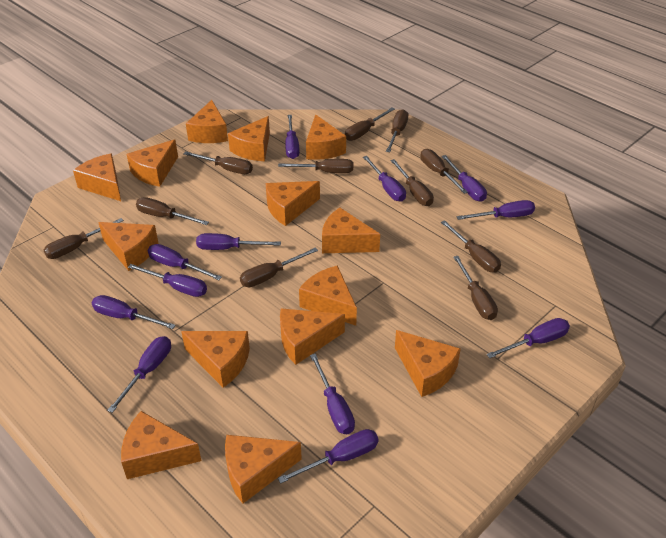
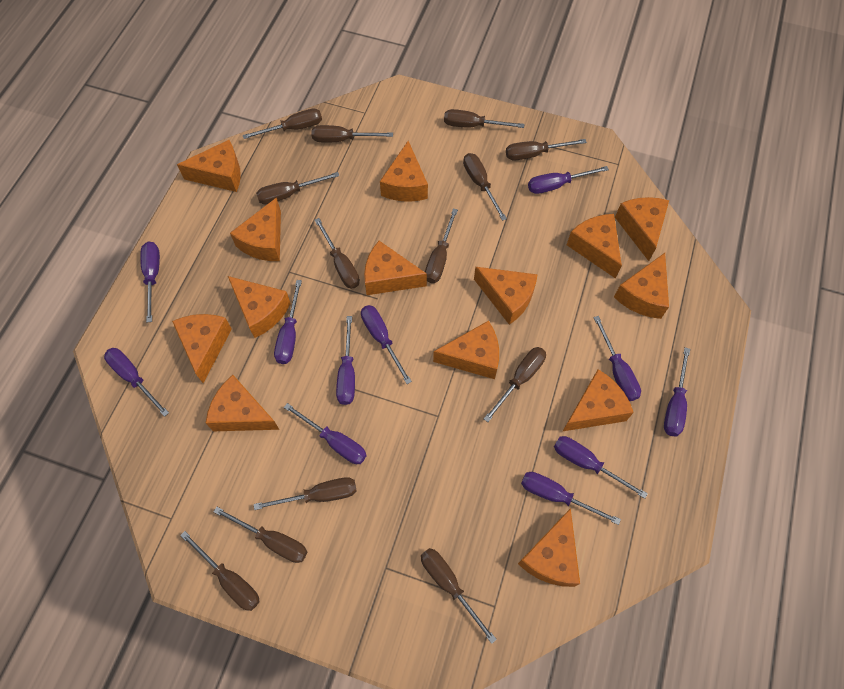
brown screwdriver: [44,218,124,259] [136,197,209,225] [183,151,253,174] [240,248,318,287] [278,159,353,173] [345,107,395,141] [386,109,409,152] [391,159,434,206] [420,149,468,194] [441,220,501,273] [453,256,498,320] = 11 -> [180,531,260,611] [214,507,307,563] [243,109,322,139] [254,477,357,510] [256,172,339,204] [312,125,393,142] [315,218,360,289] [421,548,497,644] [425,208,458,283] [444,109,524,128] [463,153,507,221] [484,347,546,422] [506,139,587,161] = 13
purple screwdriver: [92,295,176,329] [107,336,171,413] [128,264,207,297] [148,244,222,280] [196,233,281,250] [278,429,379,484] [285,115,300,159] [310,354,355,434] [363,156,406,202] [442,155,487,202] [457,200,535,220] [486,318,570,358] = 12 -> [104,348,169,417] [140,242,160,323] [274,280,302,364] [284,403,367,464] [336,316,355,405] [361,305,412,384] [521,472,621,525] [528,166,609,194] [554,436,648,499] [593,316,641,401] [664,347,690,437] = 11

